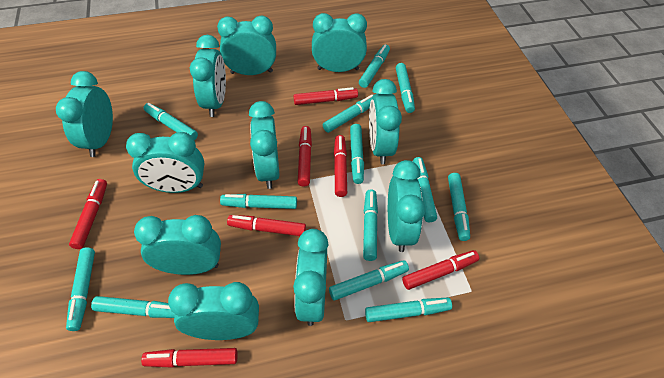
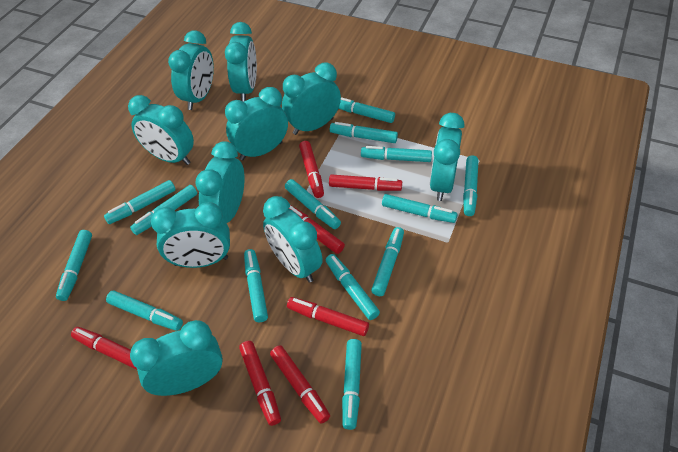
turquoise clock: [56,71,113,157] [126,132,204,193] [134,215,221,275] [168,282,259,340] [190,35,226,117] [217,16,276,75] [249,101,279,189] [293,229,329,326] [312,13,367,72] [369,79,402,164] [388,160,426,252] = 11 -> [128,95,194,165] [130,320,223,396] [151,202,230,268] [168,30,214,110] [196,141,244,223] [225,22,257,102] [225,87,288,160] [263,196,323,283] [282,63,341,135] [430,113,464,201] = 10
turquoise marker: [66,247,95,331] [91,296,175,318] [144,103,198,140] [220,194,297,209] [323,95,373,133] [329,260,409,300] [350,124,364,184] [359,45,390,88] [363,189,378,261] [365,298,452,322] [396,63,415,113] [413,157,437,222] [448,173,470,241] = 13 -> [56,230,92,301] [104,180,176,224] [106,291,183,331] [130,185,197,235] [244,249,268,323] [285,179,341,229] [326,254,380,320] [330,122,398,143] [338,97,395,123] [342,339,362,430] [361,146,432,162] [371,227,404,296] [382,194,458,223] [463,156,478,216] = 14

